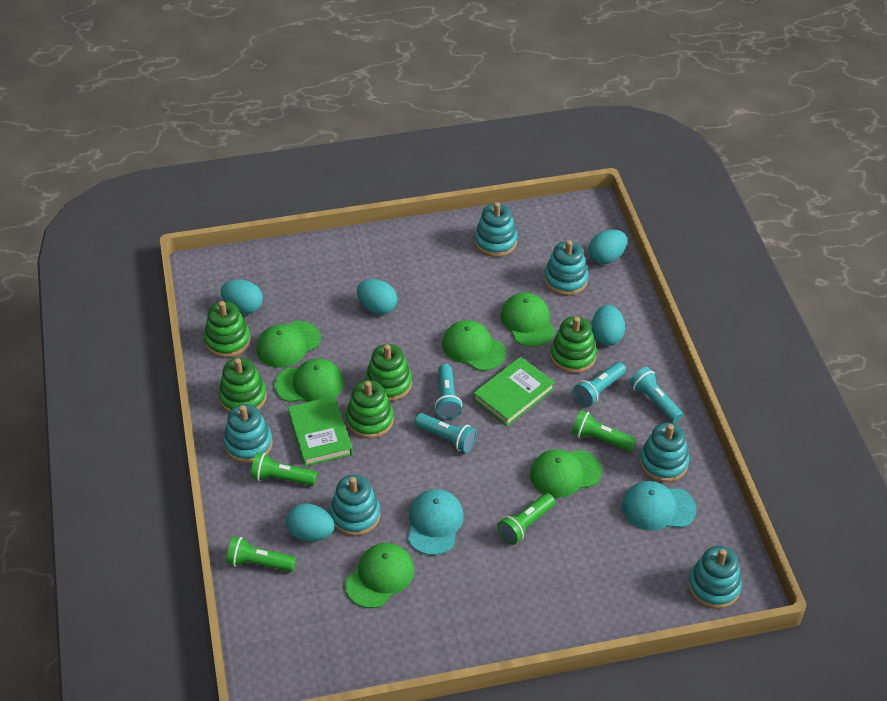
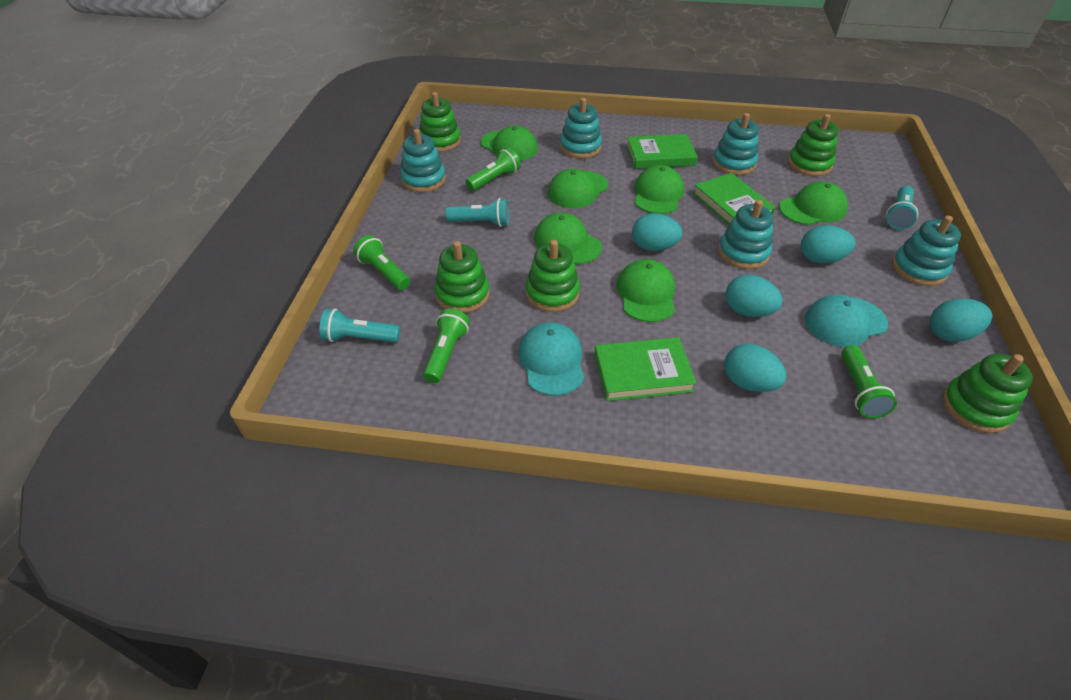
green book: [288,396,353,466] [473,357,555,426] = 2 -> [594,337,697,401] [626,134,698,169] [693,173,776,225] = 3
turquoise flashlight: [414,413,477,453] [435,364,462,419] [573,362,626,407] [630,367,683,423] = 4 -> [320,309,401,343] [445,198,510,227] [886,186,918,230] = 3
turquoise stacking toy: [223,404,273,463] [330,475,381,536] [474,202,517,257] [544,240,588,296] [639,423,689,482] [688,546,742,609] = 6 -> [400,129,446,192] [560,98,602,158] [712,113,759,175] [718,200,773,269] [892,216,961,286] = 5

